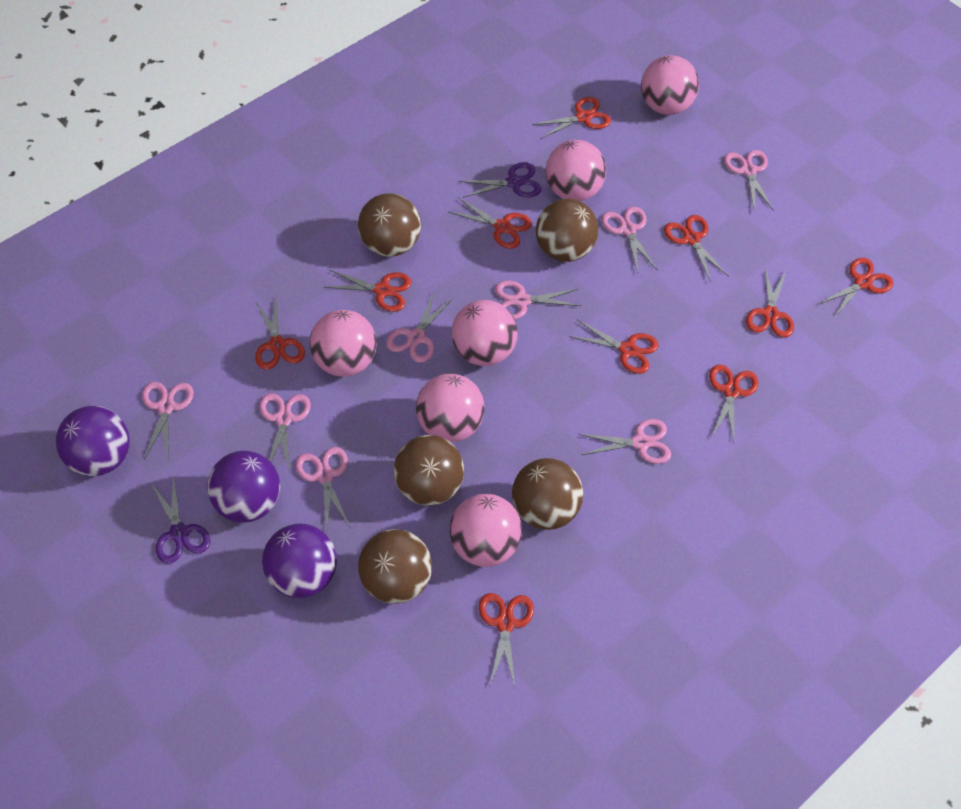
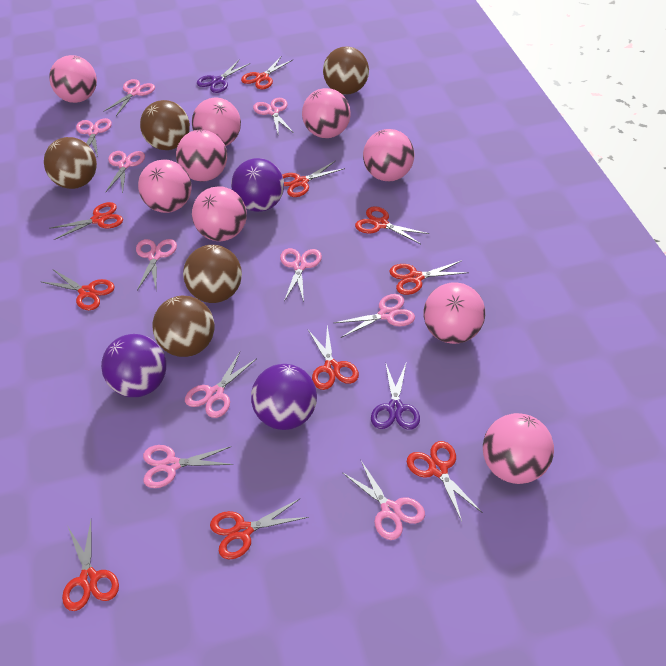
pink ball: [310,310,377,377] [416,374,485,442] [450,494,522,567] [452,300,517,366] [546,140,606,201] [641,55,699,115] = 6 -> [49,55,97,103] [138,160,192,213] [176,130,227,182] [192,98,241,146] [192,186,247,241] [302,88,351,138] [363,129,415,181] [424,282,485,344] [483,413,554,484] = 9
pink scissors: [142,382,194,460] [259,393,311,473] [295,447,350,531] [386,291,453,363] [495,280,581,319] [578,419,671,464] [602,207,658,273] [724,150,774,211] = 8 -> [76,118,112,156] [103,79,155,116] [105,151,145,193] [136,239,177,290] [143,445,233,488] [185,352,257,418] [253,98,294,133] [280,248,322,302] [334,294,415,338] [342,459,425,540] = 10

